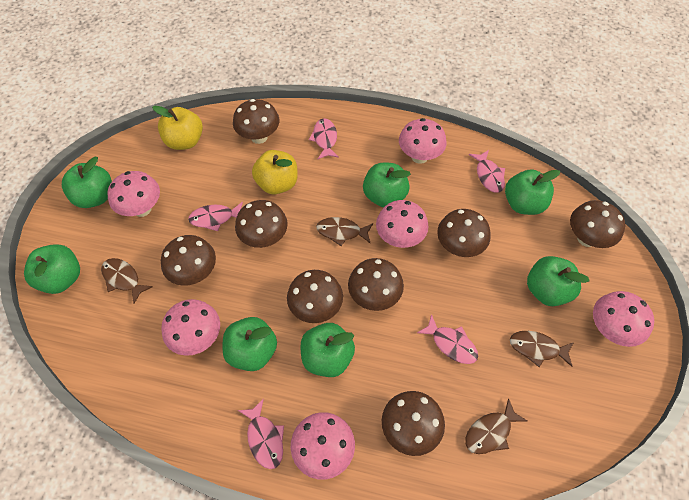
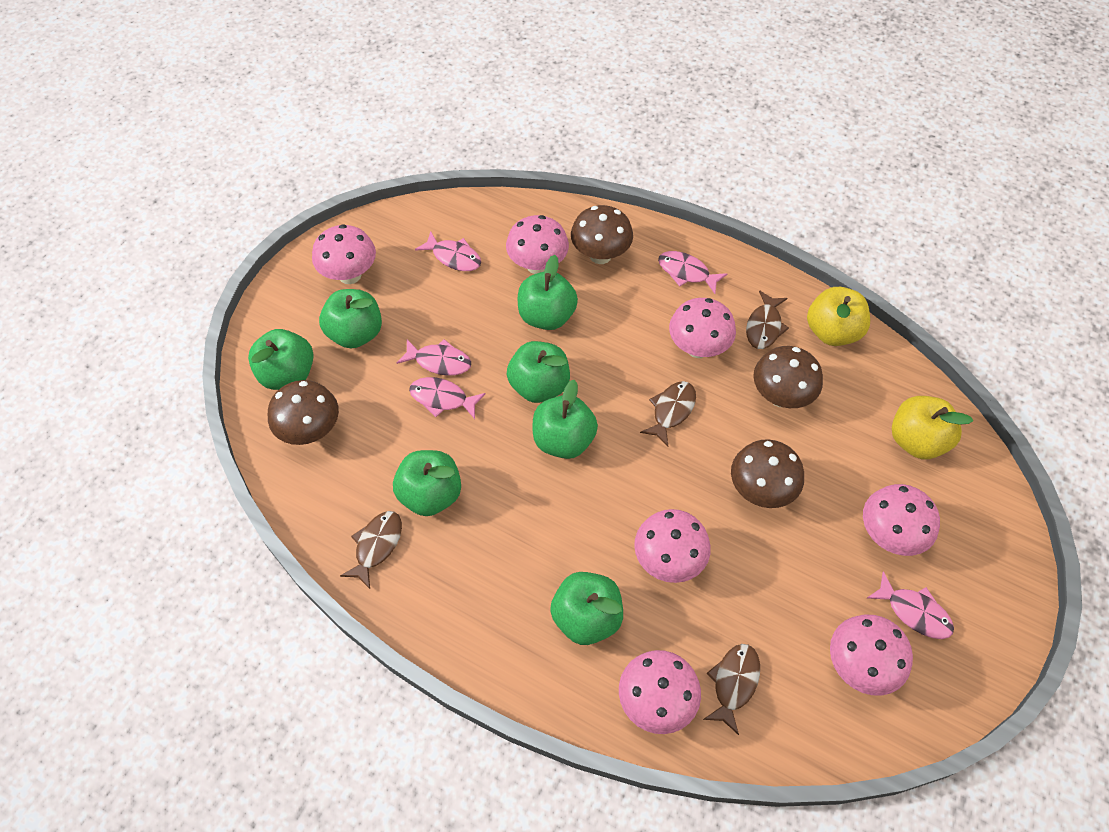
brown mushroom: [161,235,216,286] [233,99,279,144] [235,200,288,248] [287,270,343,323] [348,258,404,311] [382,391,445,456] [437,209,491,257] [570,200,625,248] = 8 -> [268,380,339,445] [571,205,633,264] [731,439,804,508] [753,346,823,408] = 4
pink mushroom: [108,171,160,217] [161,299,220,356] [291,412,355,480] [376,200,429,248] [399,118,447,164] [593,291,654,347] = 6 -> [312,224,376,284] [506,215,569,274] [619,650,701,734] [634,509,711,583] [669,298,736,358] [830,615,913,696] [863,484,940,556] = 7

